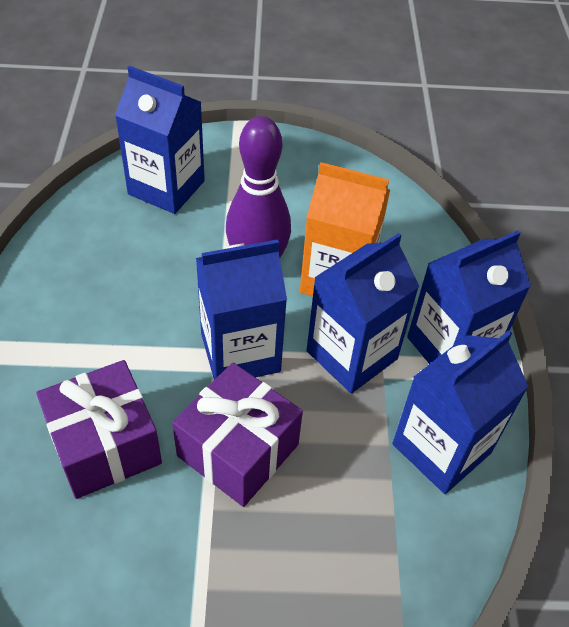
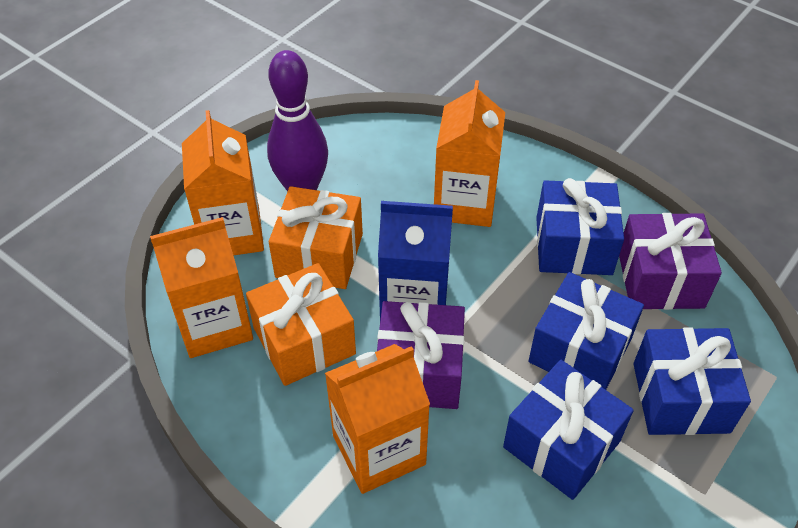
blue carton: [115,66,205,214] [196,239,287,380] [306,233,419,393] [393,330,529,494] [407,230,531,364] = 5 -> [378,201,453,320] = 1
blue gift: none = 0 -> [503,360,634,500] [528,272,644,390] [536,178,624,275] [634,327,751,435] = 4
orange carton: [300,162,390,297] = 1 -> [150,217,253,358] [182,110,264,256] [325,344,430,494] [434,80,505,227] = 4
orange gift: none = 0 -> [246,263,356,386] [269,186,363,289] = 2

